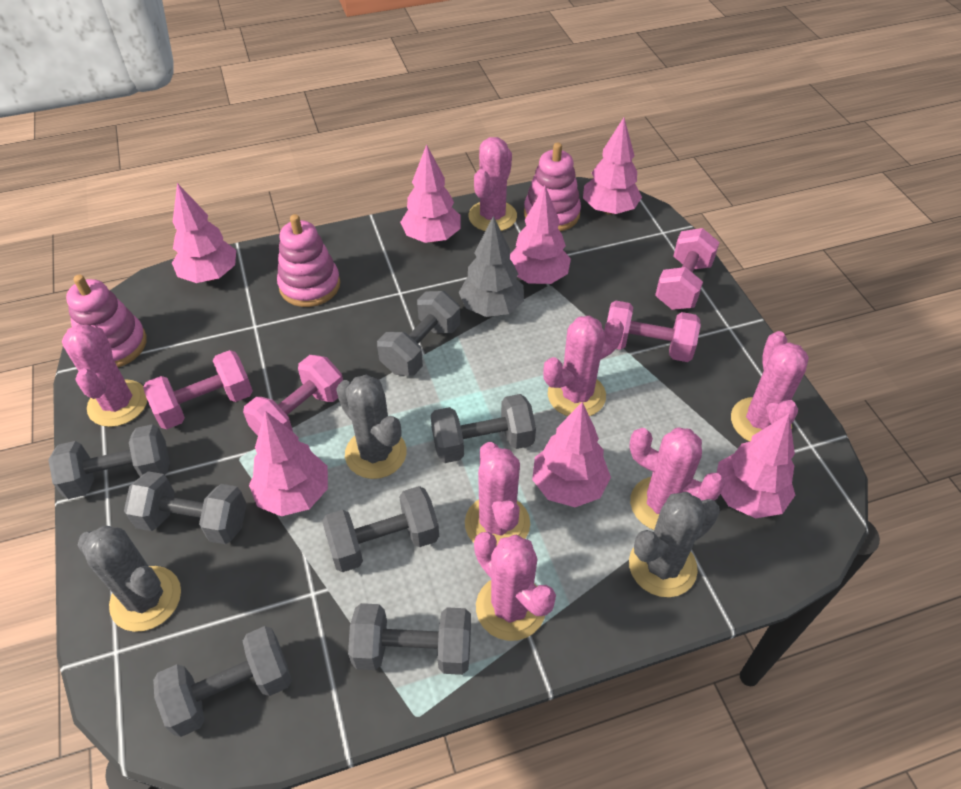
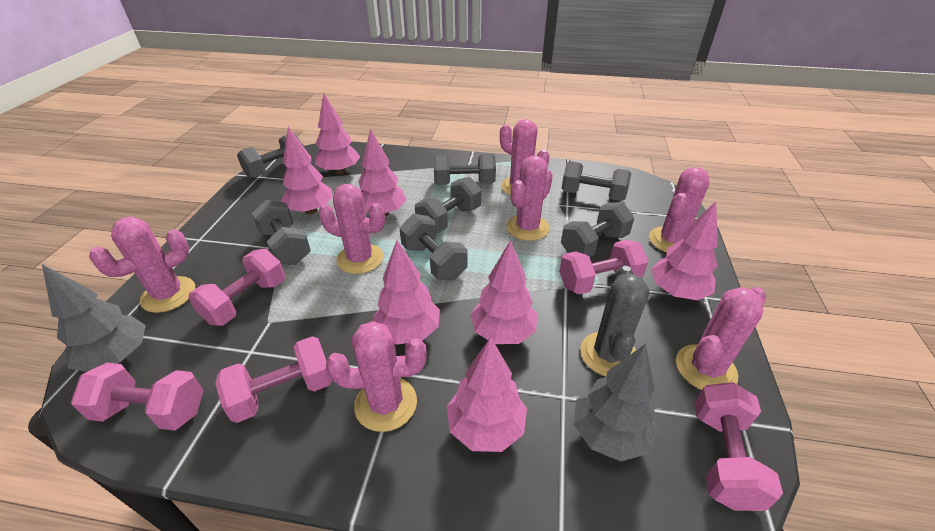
grey cactus: [78,526,181,632] [336,375,407,479] [629,492,720,597] = 3 -> [580,266,650,377] = 1
grey tree: [459,216,524,317] = 1 -> [42,264,146,372] [574,344,658,461] = 2
pink dumbbell: [143,350,253,429] [243,355,343,436] [607,301,701,362] [655,228,720,310] = 4 -> [71,363,203,431] [188,249,285,326] [215,336,333,423] [559,240,648,295] [695,382,783,511] = 5
pink stacking toy: [66,275,147,367] [277,214,340,307] [524,143,581,231] = 3 -> none = 0

